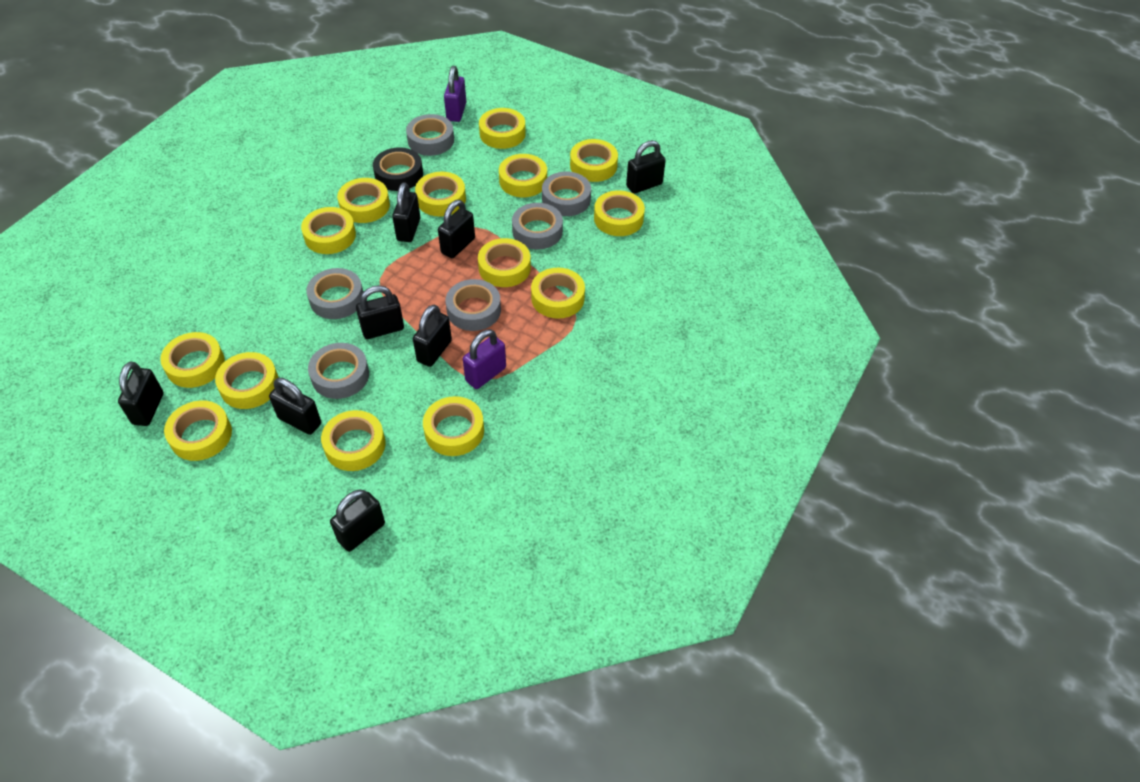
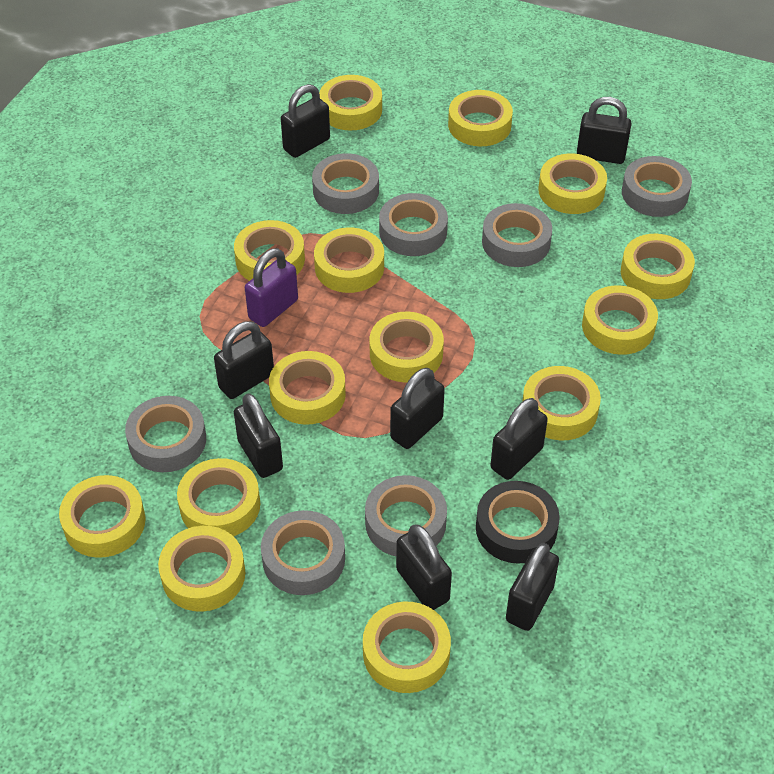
grey tape: [306,268,363,319] [308,343,369,399] [406,114,454,156] [446,279,501,331] [512,203,563,250] [542,172,591,216] = 6 -> [125,396,206,472] [261,510,345,595] [312,153,379,214] [365,475,447,556] [379,193,448,256] [482,203,552,267] [622,156,692,217] = 7
purple padlock: [444,66,466,122] [463,329,506,389] = 2 -> [245,248,298,327] = 1

